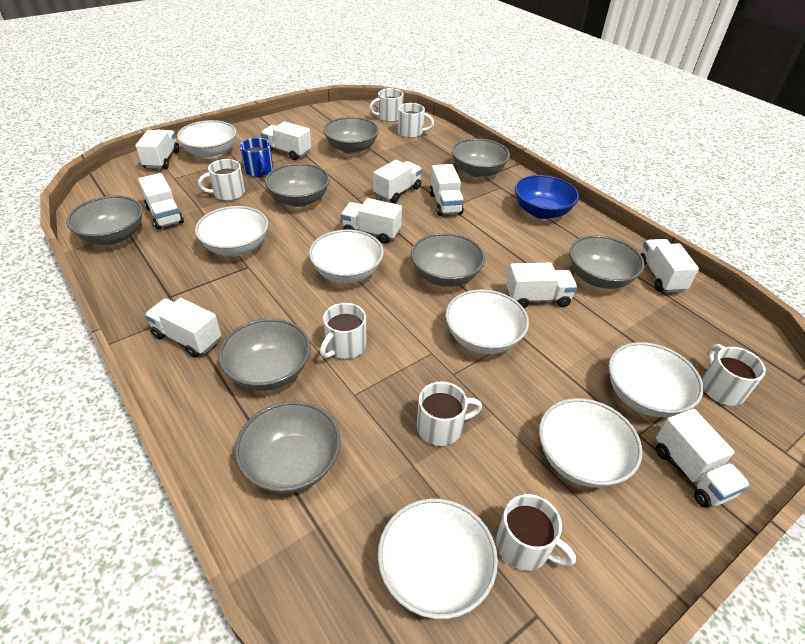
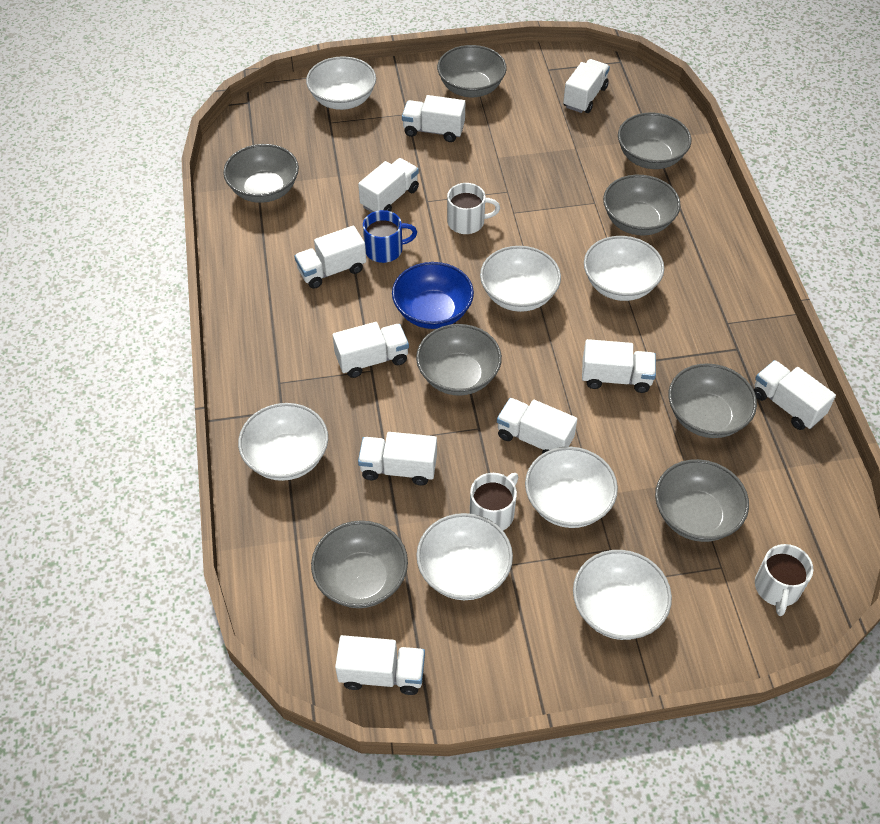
white mug: [198,159,245,201] [320,303,366,359] [369,88,404,122] [398,103,434,138] [417,381,482,446] [496,494,576,571] [702,344,766,406] = 7 -> [447,183,500,234] [470,473,519,530] [755,544,813,616] = 3

